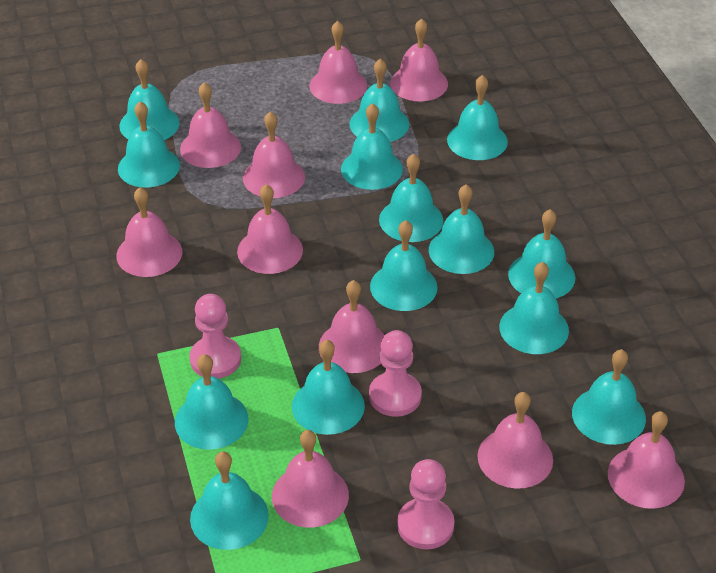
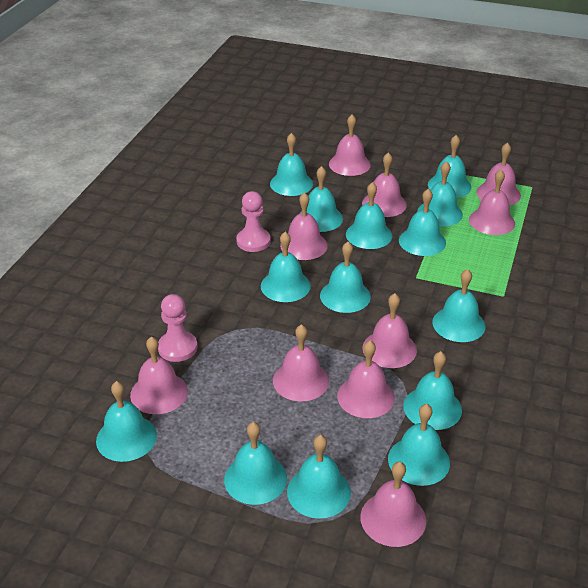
pink pawn: [190,294,241,379] [369,330,422,417] [397,459,455,550] = 3 -> [158,294,197,362] [236,191,271,252] = 2

